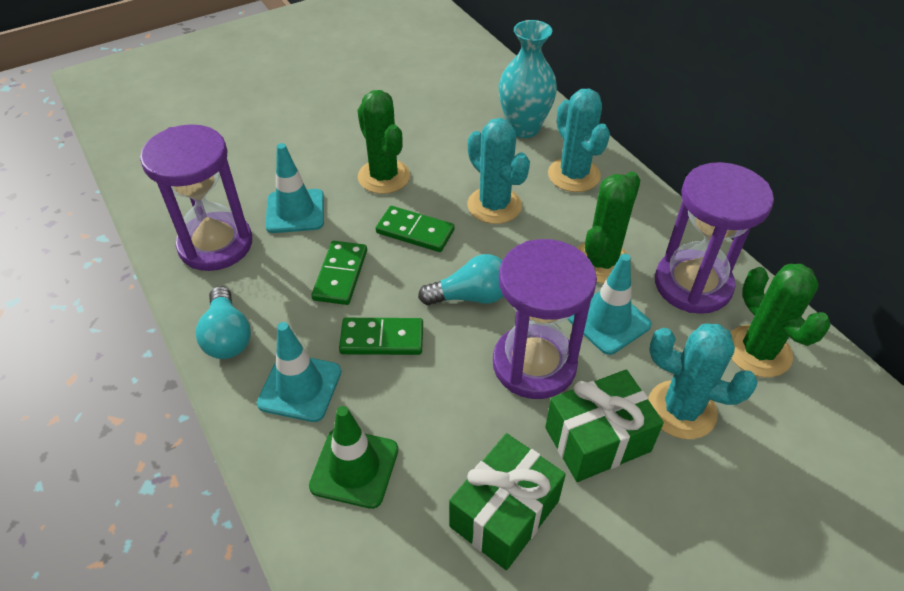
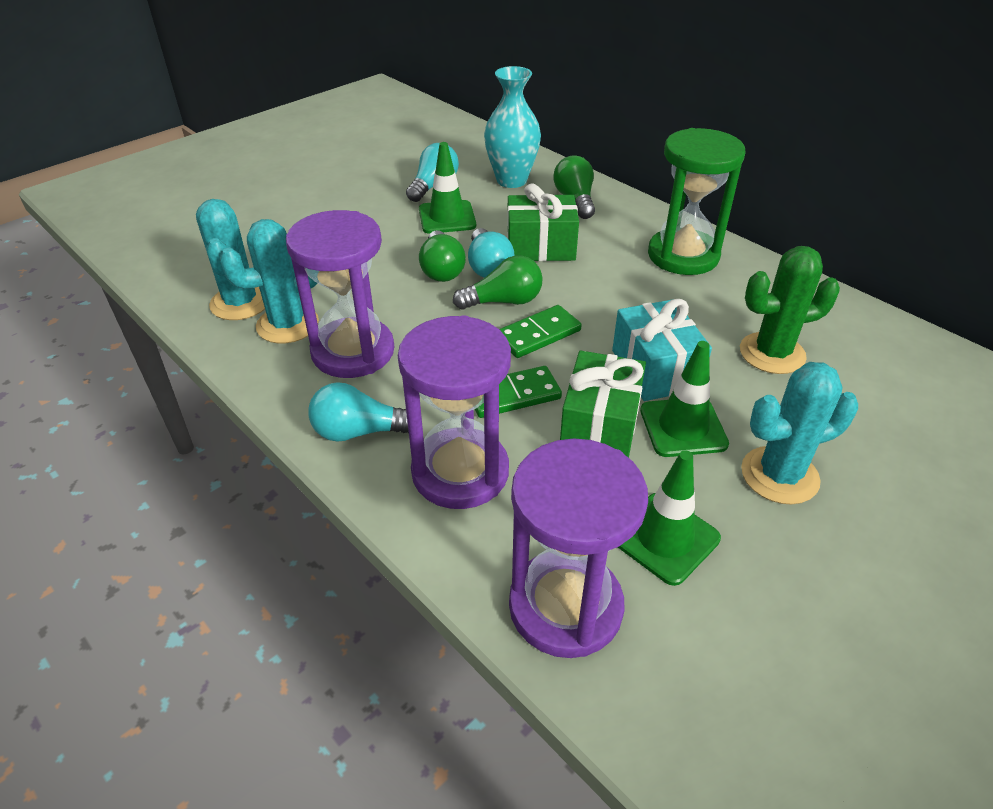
green cactus: [357,90,410,194] [577,171,640,283] [731,264,831,377] = 3 -> [740,246,840,374] = 1
green domino: [311,241,367,305] [339,318,423,355] [376,206,455,252] = 3 -> [475,366,562,418] [499,305,582,358] = 2
green hourglass: none = 0 -> [648,128,745,275] = 1
green light bulb: none = 0 -> [419,230,466,282] [453,256,543,309] [553,155,595,219] = 3
green traffic cone: [309,406,398,509] = 1 -> [419,142,476,234] [618,450,721,586] [640,341,729,457] = 3
turquoise gift: none = 0 -> [612,299,712,401] = 1
turquoise light bulb: [196,286,251,359] [418,254,503,305] = 2 -> [308,382,409,442] [406,143,459,202] [468,228,514,278] = 3
turquoise traffic cone: [257,322,341,422] [265,143,324,233] [568,254,652,355] = 3 -> none = 0

